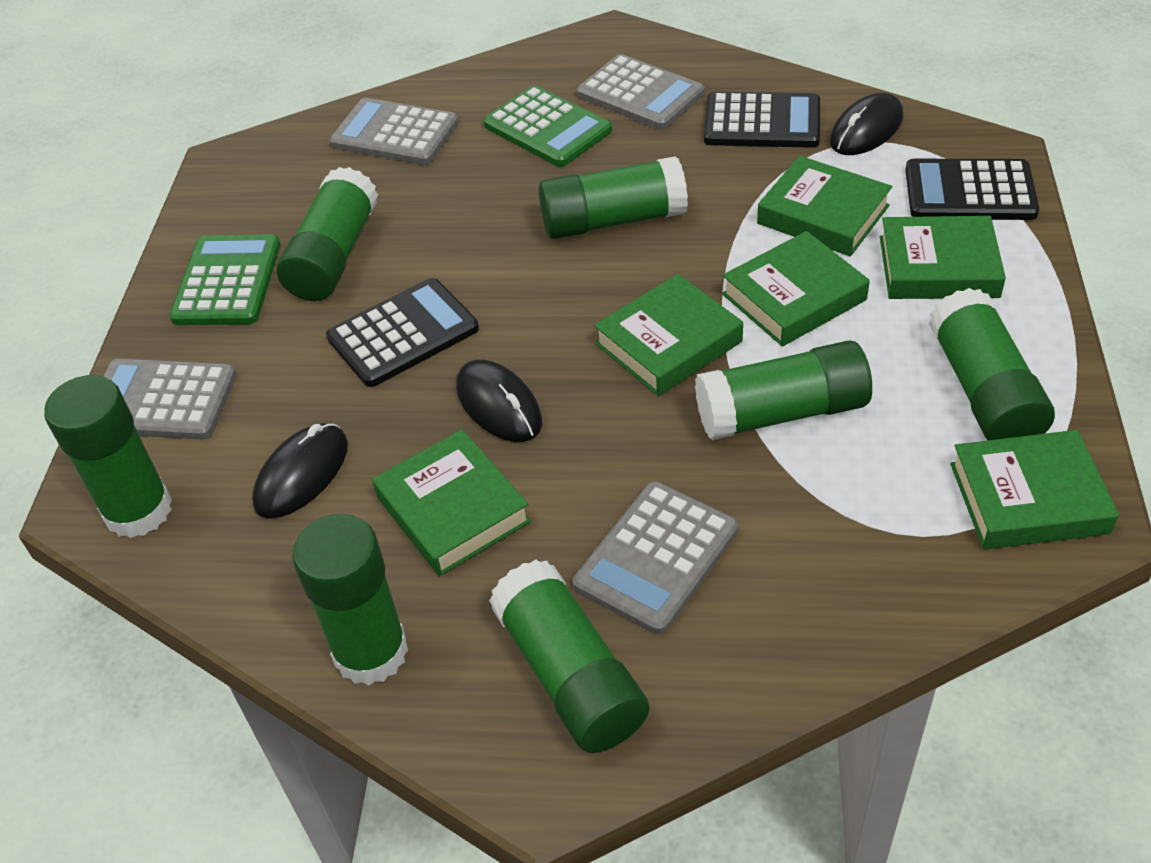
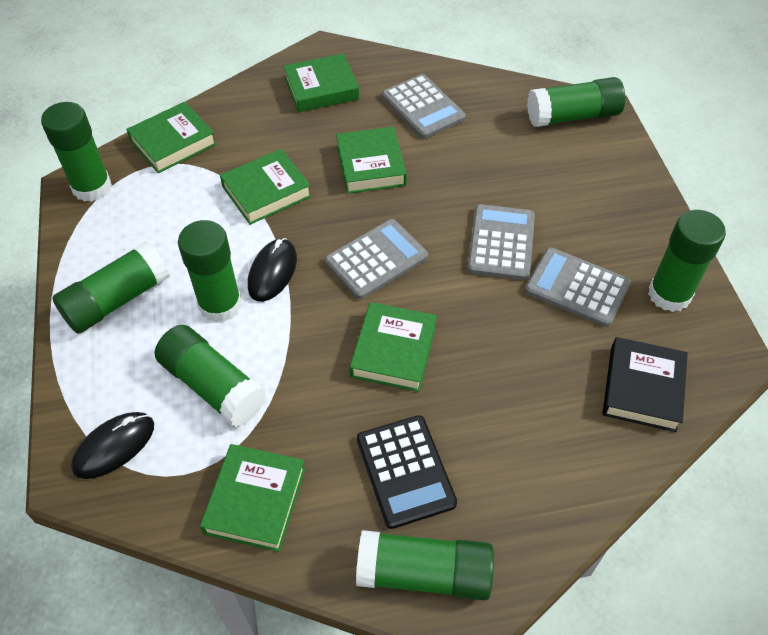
black book: none = 0 -> [603,337,688,432] = 1
black calculator: [326,278,479,387] [704,92,820,148] [905,159,1039,220] = 3 -> [357,415,457,529] = 1
black mouse: [252,423,348,519] [456,359,542,442] [830,93,903,155] = 3 -> [71,412,154,479] [248,238,297,302] = 2
green calculator: [170,234,281,325] [483,85,612,167] = 2 -> none = 0

